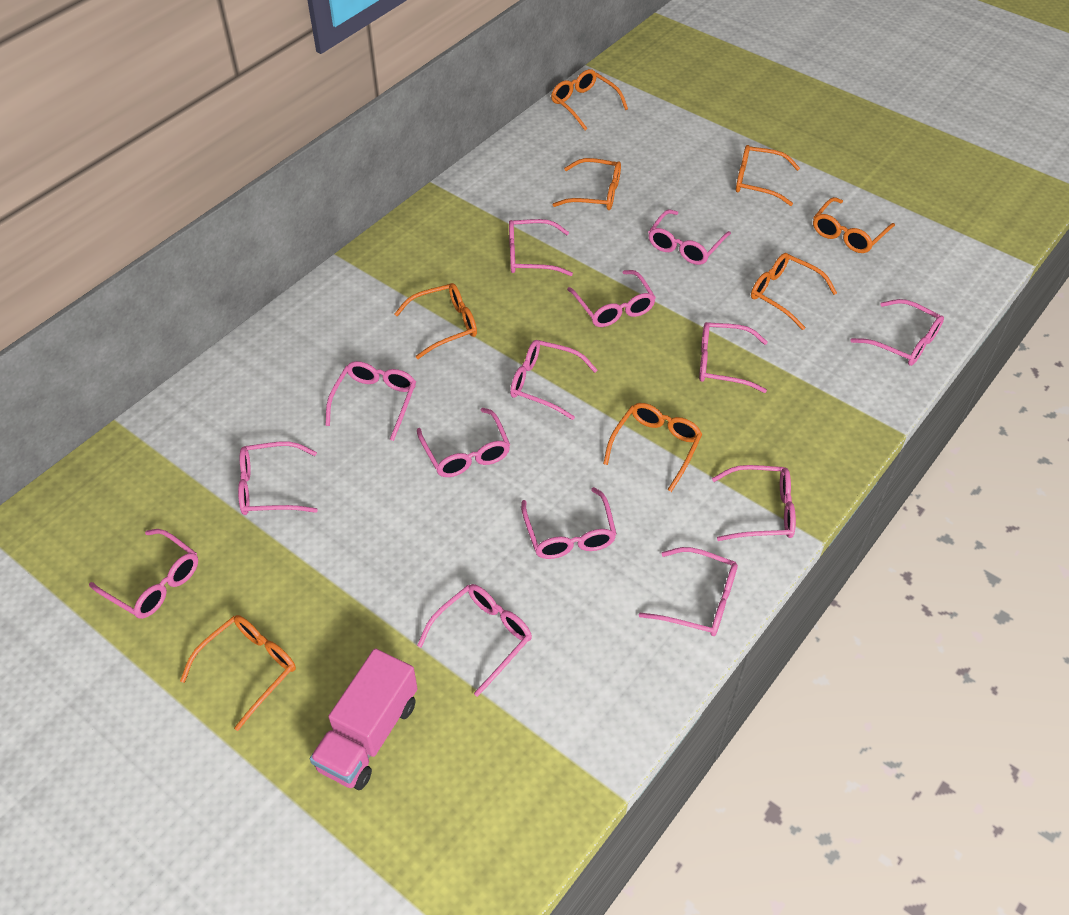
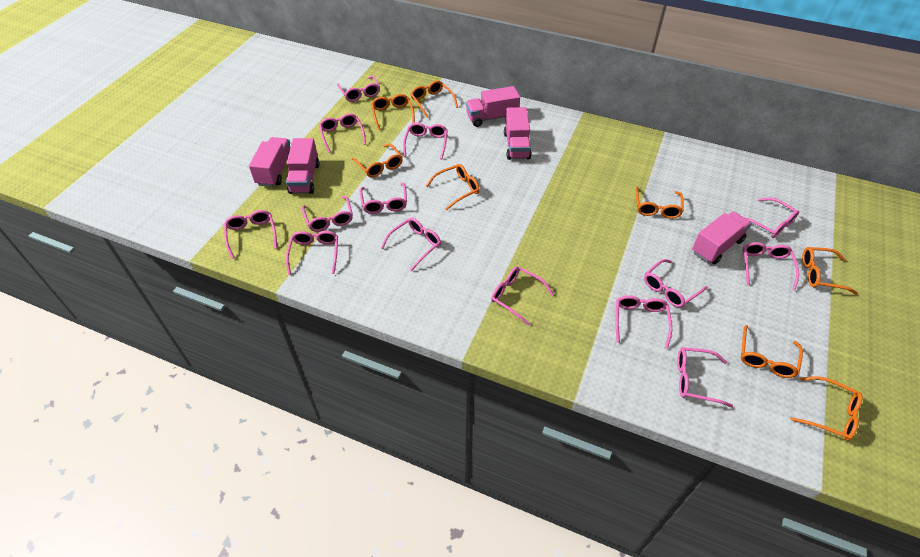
pink truck: [310,648,418,790] = 1 -> [249,137,290,187] [286,138,320,194] [466,86,520,127] [504,107,532,160] [692,211,752,264] = 5

